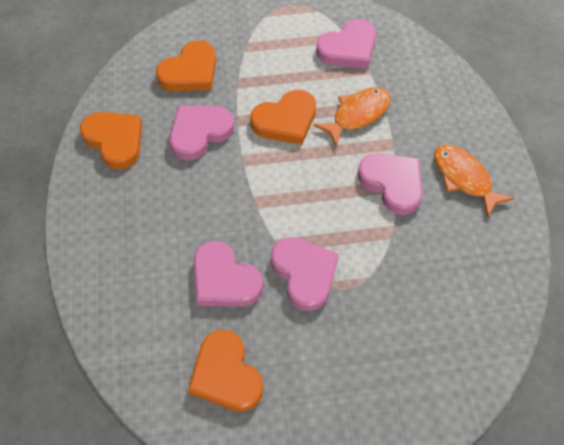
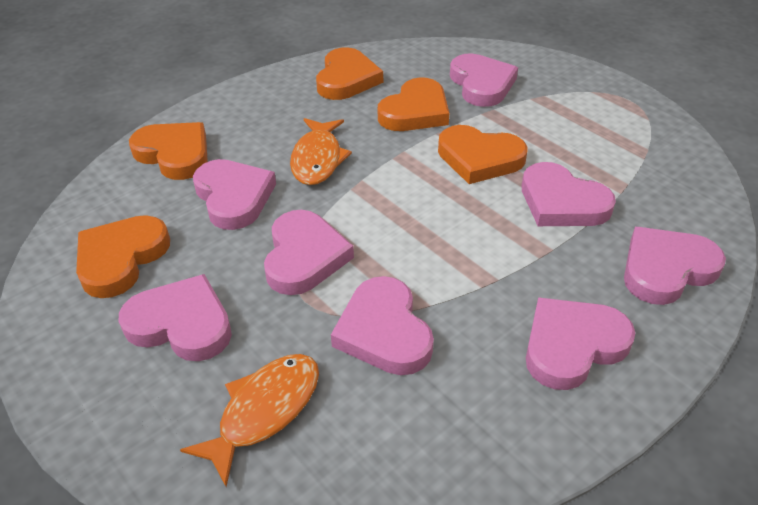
orange heart: [80,112,142,170] [156,40,216,92] [188,330,263,412] [250,90,316,145] = 4 -> [76,215,170,298] [129,122,208,180] [316,47,383,100] [378,77,449,131] [438,125,527,184] = 5
pink heart: [169,106,234,161] [193,241,263,307] [271,237,339,311] [316,19,376,69] [357,153,423,215] = 5 -> [119,274,232,361] [193,159,276,230] [264,210,354,295] [331,276,434,375] [450,53,518,107] [522,162,616,226] [526,297,635,390] [624,227,726,305] = 8

